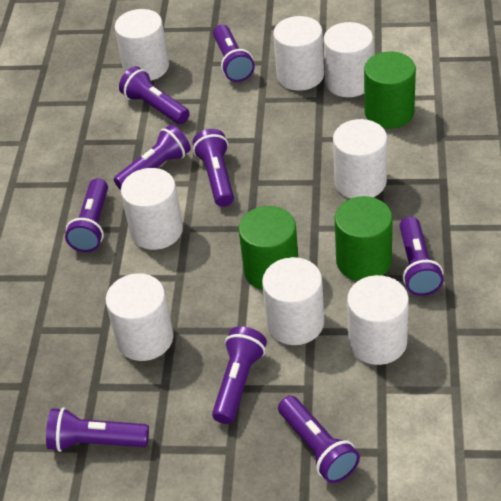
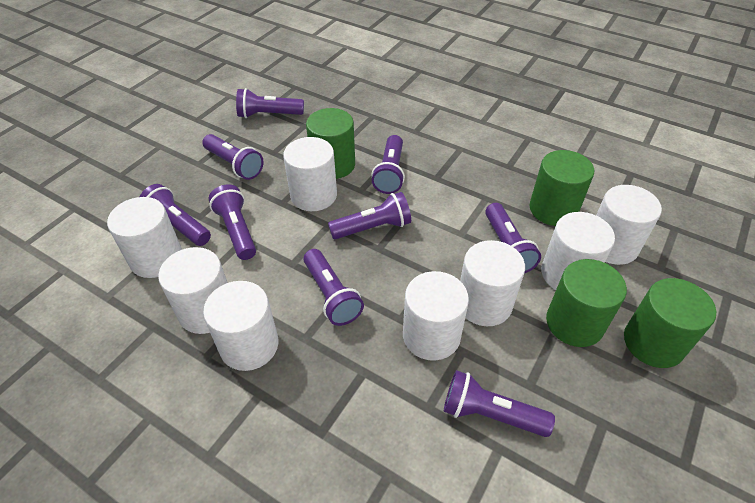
green cylinder: [238,206,298,290] [335,196,393,281] [364,51,416,129] = 3 -> [306,108,355,179] [529,150,594,226] [546,259,627,347] [624,278,716,368] = 4

